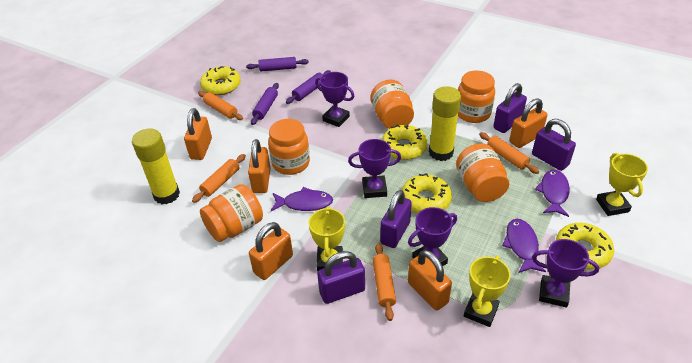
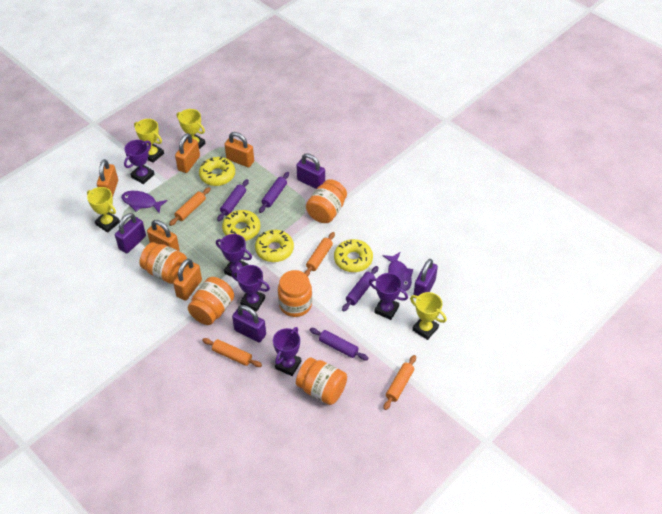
purple fish: [271,187,333,211] [502,219,546,273] [535,170,570,217] = 3 -> [121,191,167,214] [383,252,413,291] = 2
purple rolling pin: [246,57,309,71] [251,83,279,125] [286,70,331,104] = 3 -> [217,179,249,221] [259,172,289,213] [310,328,368,360] [342,266,378,312] = 4
purple trophy: [315,72,354,127] [348,139,401,198] [408,207,457,266] [532,239,599,307] = 4 -> [124,140,154,184] [216,234,252,277] [231,265,270,312] [273,327,301,376] [369,273,408,320] = 5
yellow glue stick: [132,128,180,204] [429,86,461,161] = 2 -> none = 0
yellow trophy: [308,206,345,271] [464,256,511,327] [596,153,648,216] = 3 -> [87,187,120,233] [134,119,164,163] [177,109,206,149] [410,292,447,340] = 4

